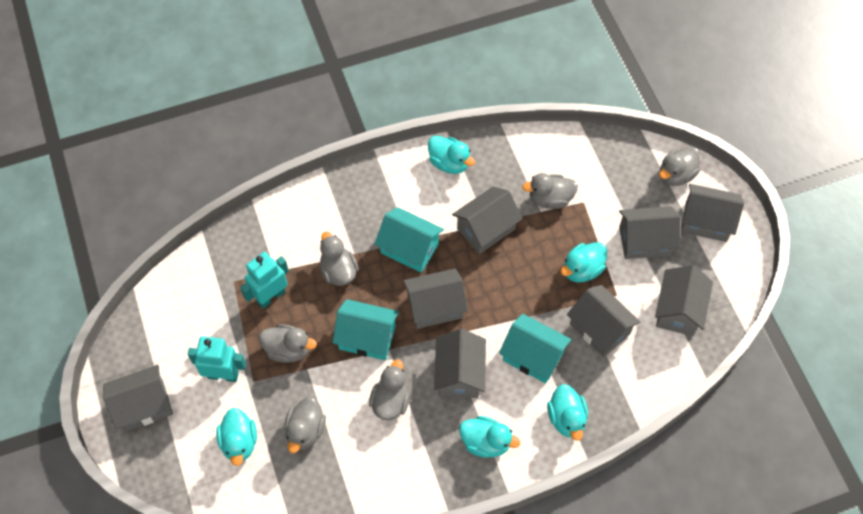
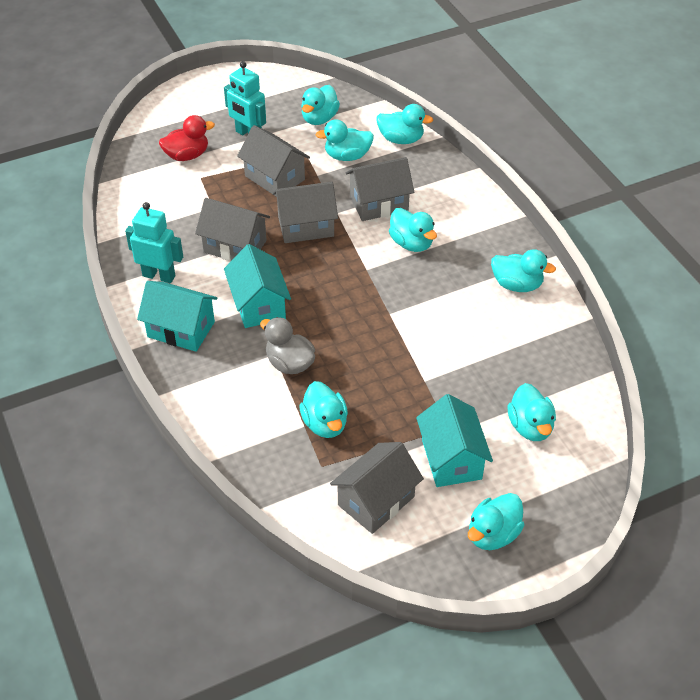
grey duck: [259,324,317,363] [284,397,326,453] [319,232,359,286] [369,360,410,420] [522,173,578,209] [659,147,701,186] = 6 -> [260,317,315,374] = 1
grey house: [103,365,173,432] [403,268,468,329] [434,329,486,398] [452,186,523,254] [567,285,640,357] [619,206,680,259] [655,265,713,336] [681,184,744,242] = 8 -> [195,198,270,261] [237,125,310,197] [273,182,338,243] [330,442,424,534] [346,157,414,221] = 5
red duck: none = 0 -> [159,115,215,161] = 1
turquoise duck: [216,408,257,466] [428,135,475,174] [459,416,520,458] [547,384,588,441] [561,242,607,282] = 5 -> [299,381,348,438] [301,85,340,125] [316,119,374,161] [377,104,433,144] [389,208,437,252] [468,493,524,550] [491,249,556,292] [507,383,556,441] = 8

